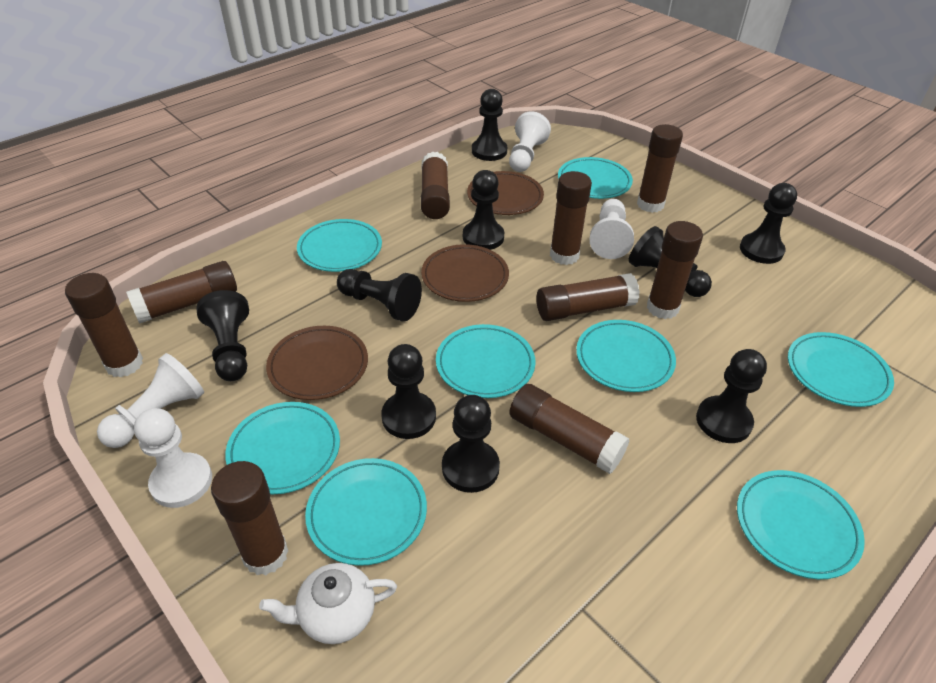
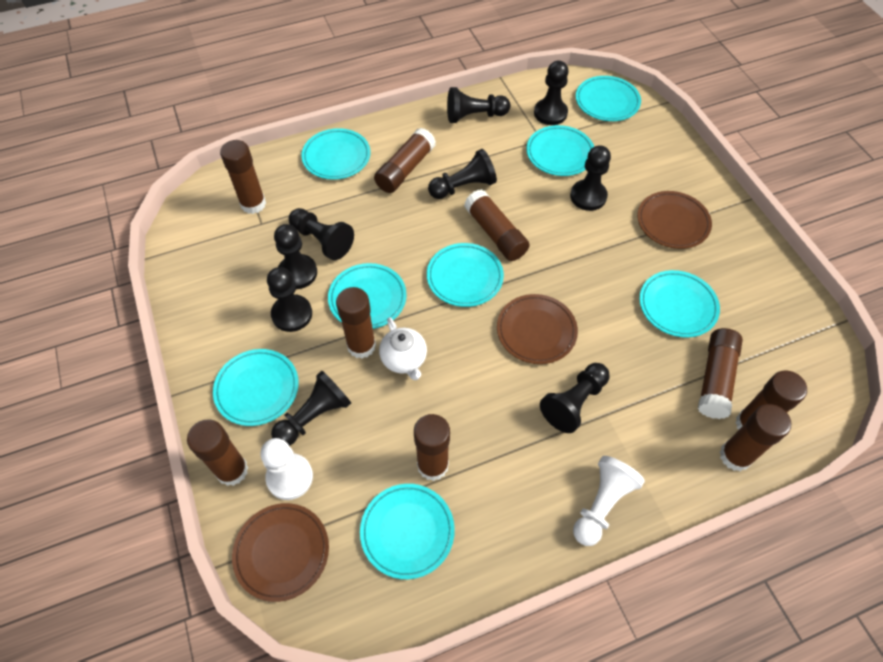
white pawn: [97,353,204,448] [134,408,212,508] [509,111,551,172] [590,199,634,259] = 4 -> [261,438,313,500] [573,456,645,546] = 2

